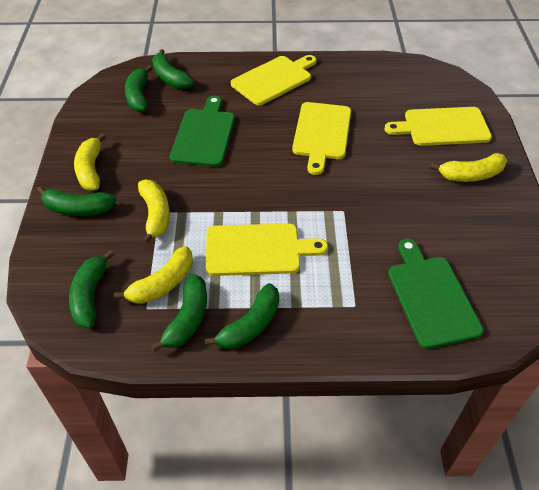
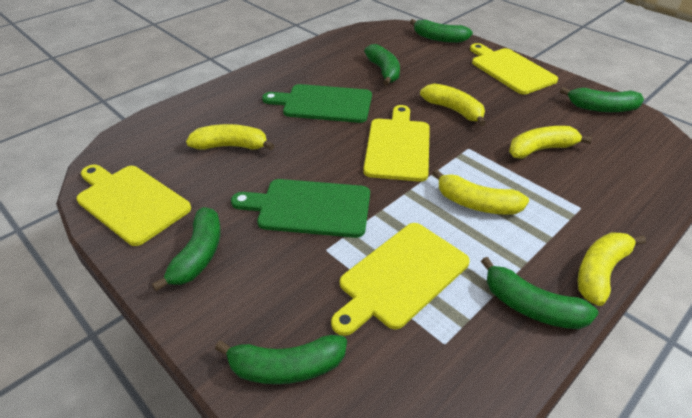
yellow banana: [74,134,106,191] [114,246,193,304] [138,180,170,245] [430,153,507,182] = 4 -> [186,124,274,150] [420,83,486,126] [432,169,529,215] [509,126,592,159] [578,232,646,306] = 5

